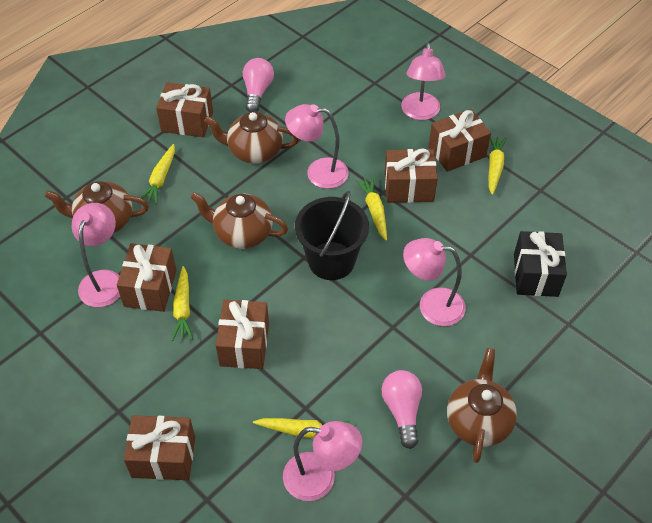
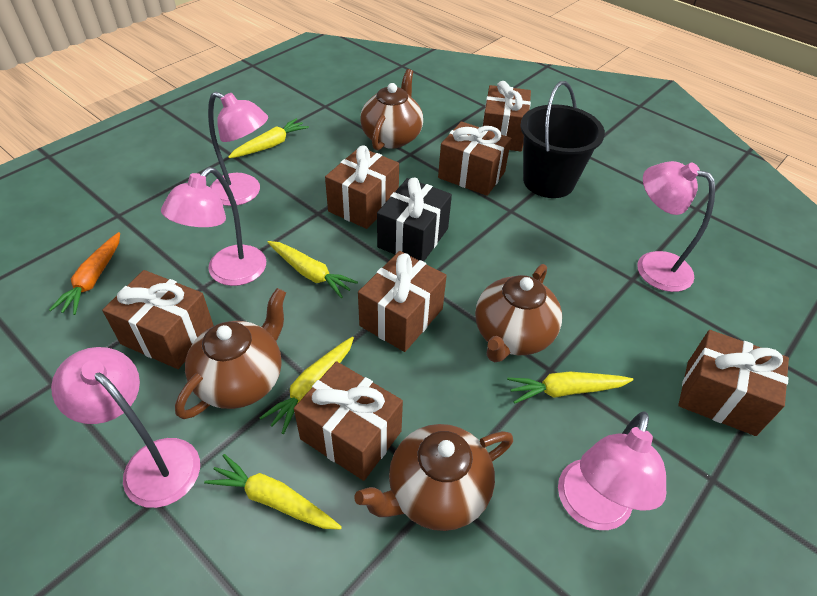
brown gift: [117,243,177,312] [124,415,195,480] [156,82,213,138] [215,300,269,369] [384,148,438,203] [428,109,491,172] = 6 -> [102,270,214,369] [294,361,403,481] [325,145,399,229] [358,251,447,352] [438,121,511,196] [482,81,531,152] [678,330,789,436] = 7
orange carrot: none = 0 -> [49,232,120,315] = 1
pink light bulb: [243,58,274,112] [382,370,422,449] = 2 -> none = 0

